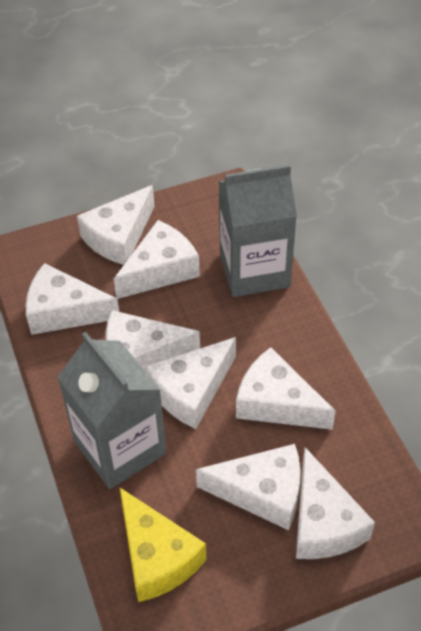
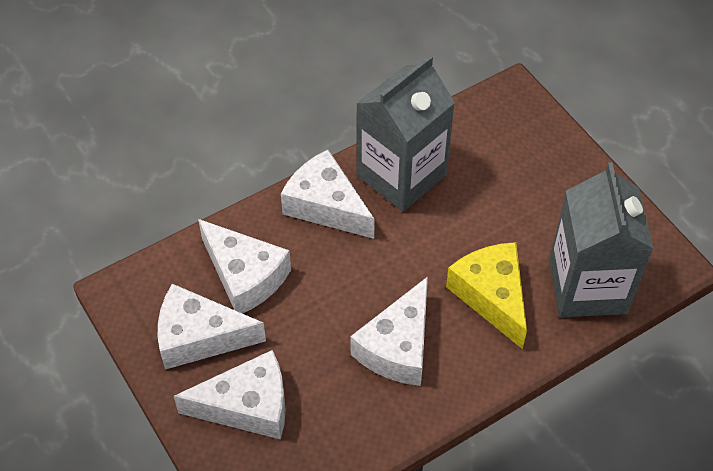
white cheese: [26,263,119,335] [77,185,154,265] [106,310,200,373] [114,220,200,299] [147,337,236,429] [196,444,301,530] [236,347,336,430] [296,447,375,559] = 8 -> [158,284,266,370] [174,350,286,440] [198,219,291,314] [281,150,375,239] [351,277,428,386] = 5

